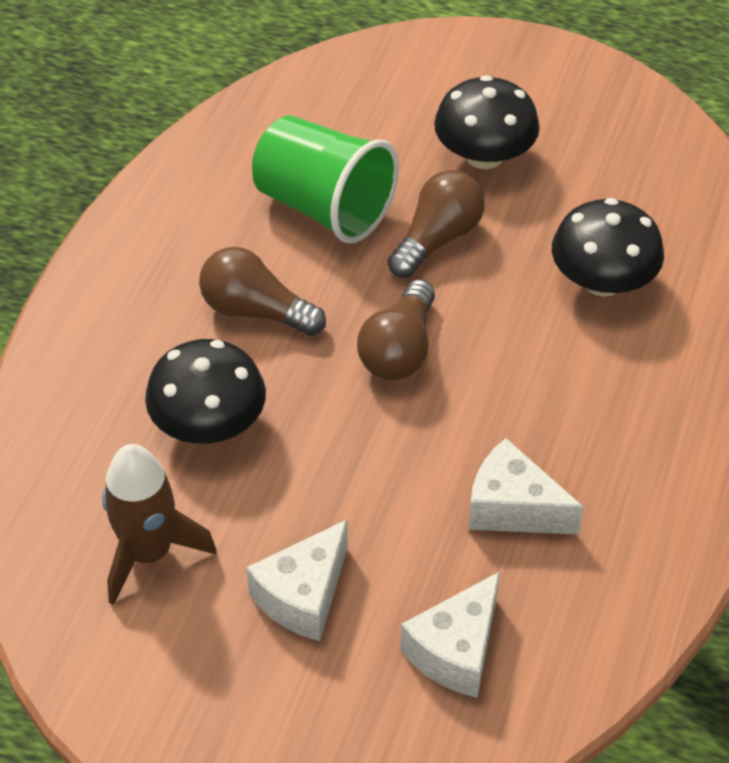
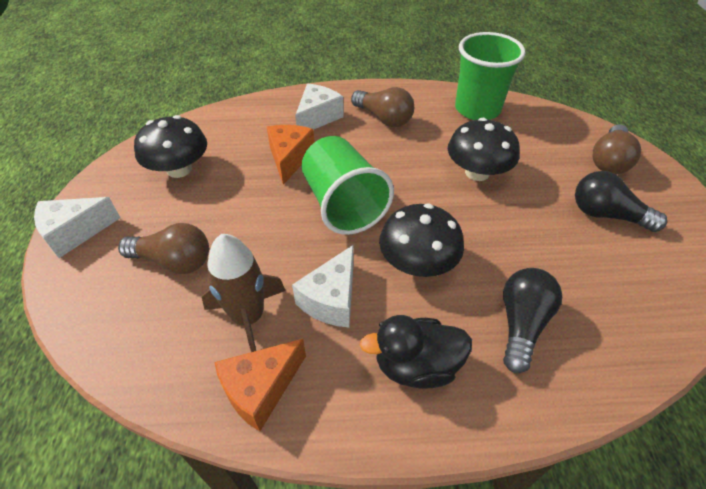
black duck: none = 0 -> [360,315,472,389] = 1
black light bulb: none = 0 -> [503,268,562,373] [575,171,667,232] = 2
green cup: [252,115,399,243] = 1 -> [302,136,394,235] [455,32,526,120] = 2
orange cheese: none = 0 -> [214,339,306,431] [267,125,315,185] = 2

